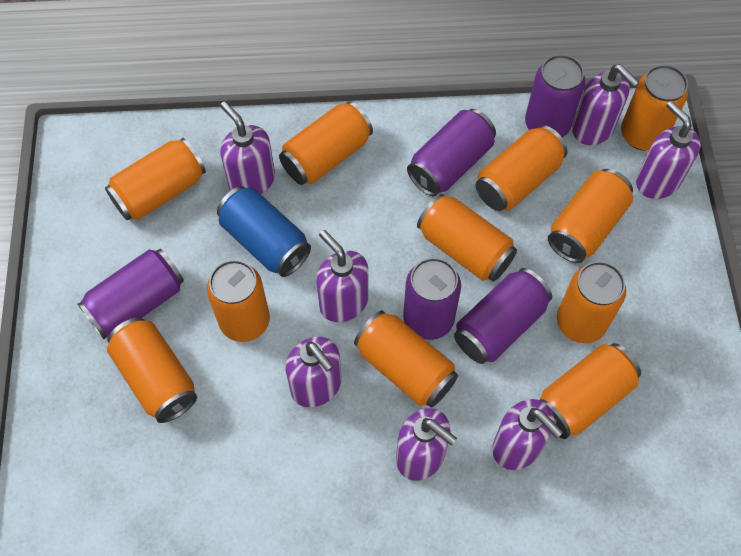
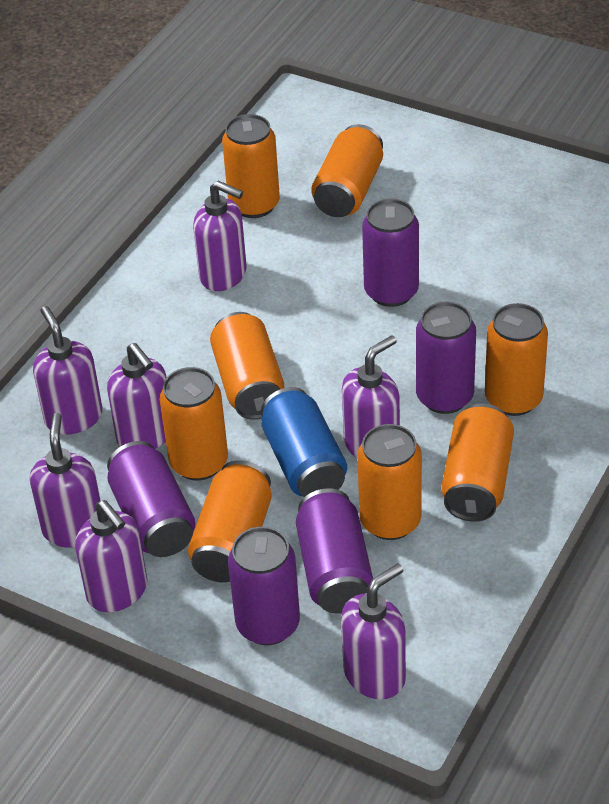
orange can: [105,138,206,221] [107,317,197,423] [207,260,270,342] [279,101,373,185] [354,310,458,408] [417,194,517,282] [476,125,567,211] [540,343,641,439] [548,169,633,263] [557,261,626,343] [621,65,688,151] = 11 -> [159,367,228,481] [188,460,272,582] [210,312,285,420] [222,114,280,218] [311,124,383,217] [357,424,422,540] [441,403,514,522] [485,303,548,416] = 8

